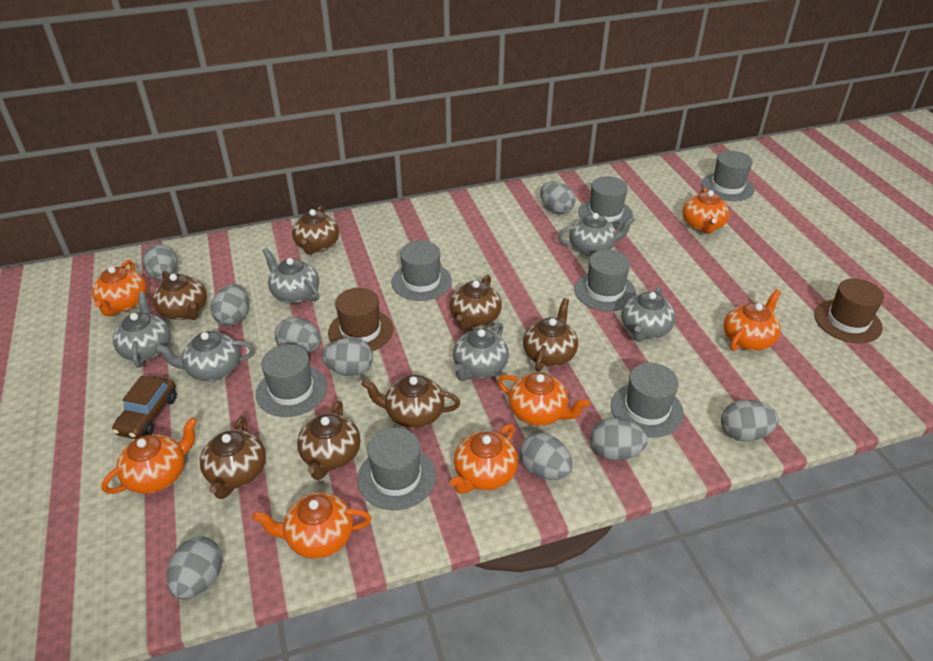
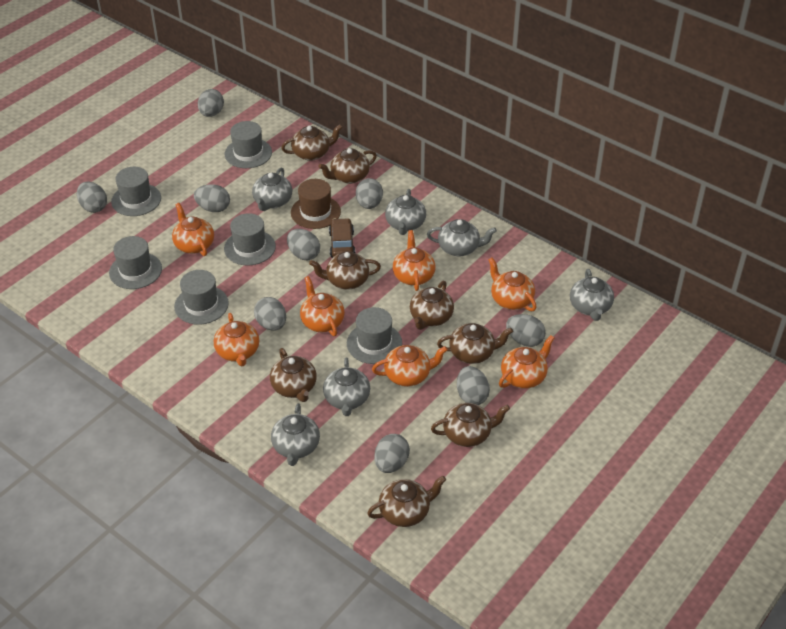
brown hat: [328,288,393,351] [814,278,884,343] = 2 -> [291,179,341,229] = 1
brown teapot: [153,271,207,320] [200,416,266,499] [292,206,339,254] [297,401,361,480] [361,375,460,428] [450,275,502,330] [523,298,578,372] = 7 -> [270,348,317,402] [281,125,343,161] [309,251,381,290] [318,148,377,184] [367,476,446,527] [410,281,454,330] [431,403,510,447] [437,323,513,364] = 8
grey hat: [256,344,327,417] [357,428,436,510] [391,241,452,301] [574,250,636,311] [578,176,633,229] [611,363,684,438] [701,151,755,201] = 7 -> [109,236,162,289] [111,167,161,216] [174,270,229,325] [224,213,276,265] [225,121,272,168] [347,307,402,364] = 6

